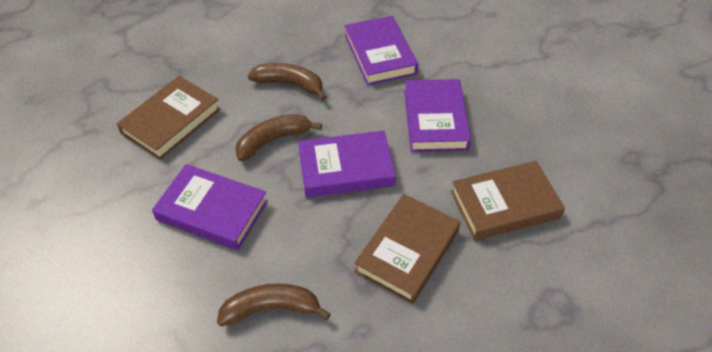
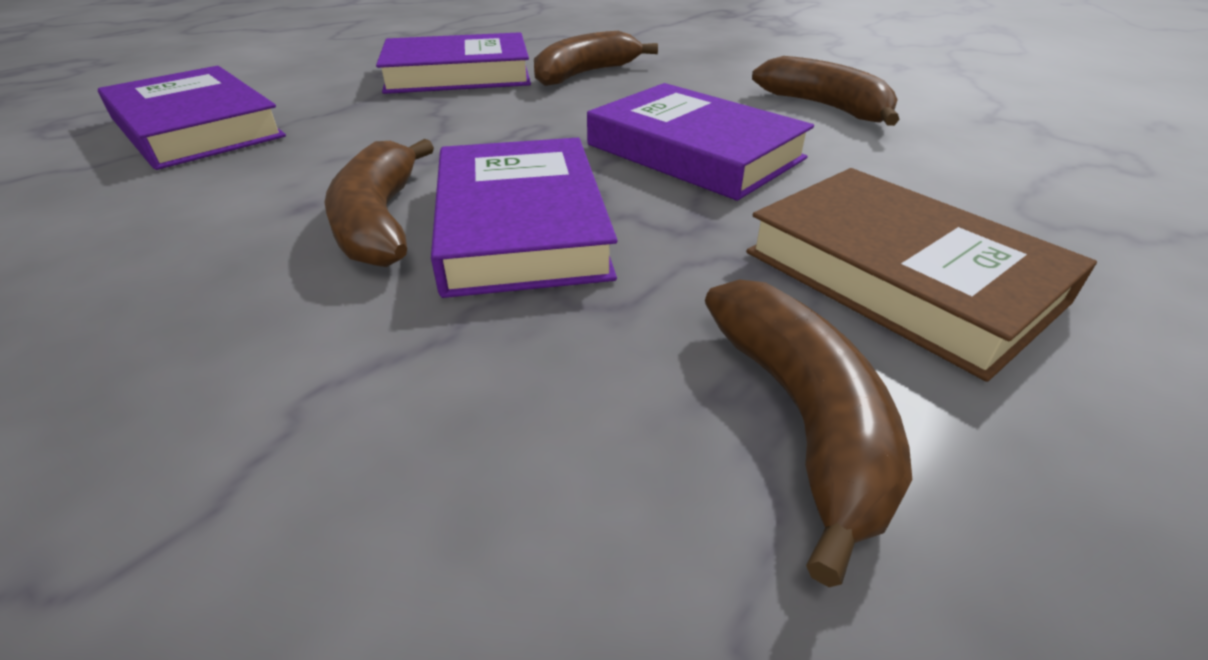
brown banana: [217,283,331,326] [235,114,322,161] [247,63,327,100] = 3 -> [325,139,434,267] [534,31,658,86] [705,279,912,587] [752,56,900,126] = 4
brown book: [117,76,221,160] [354,194,460,304] [451,161,565,241] = 3 -> [746,168,1097,382] = 1

